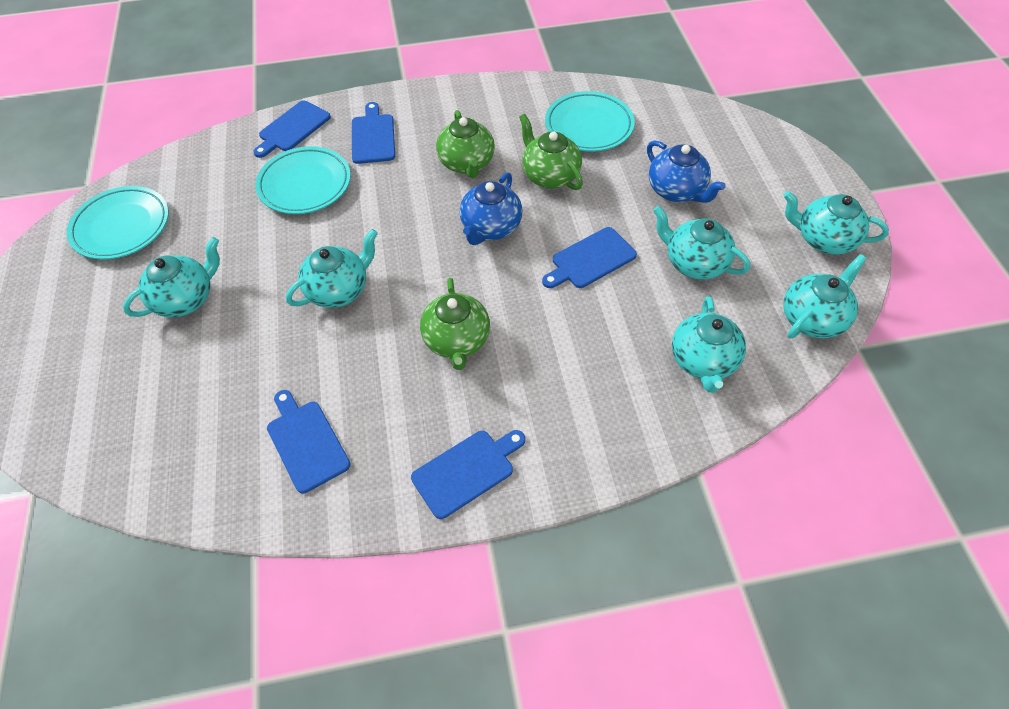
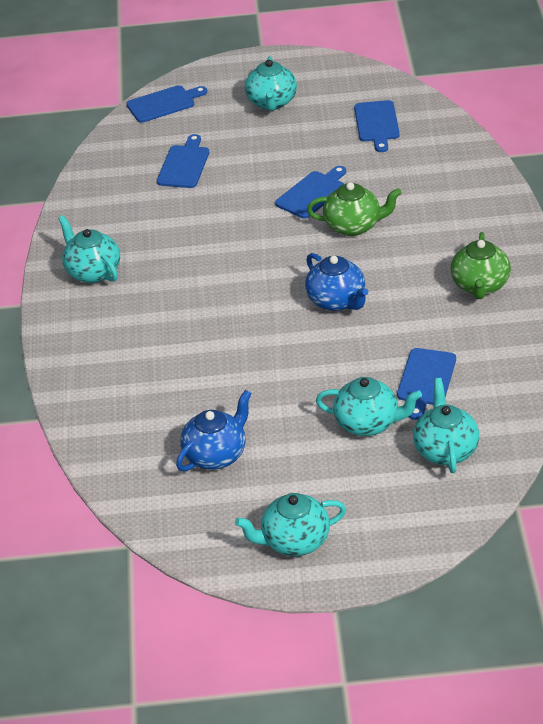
green teapot: [420,278,490,370] [436,110,495,178] [519,114,583,190] = 3 -> [307,182,402,236] [451,232,511,299] = 2
turquoise plate: [67,186,169,260] [255,146,351,214] [545,91,635,152] = 3 -> none = 0
turquoise teapot: [123,237,220,318] [286,229,378,308] [653,206,750,280] [672,296,746,393] [783,191,889,254] [783,254,867,338] = 6 -> [58,215,120,283] [235,493,346,556] [245,56,297,111] [316,377,422,436] [413,378,479,473] = 5

